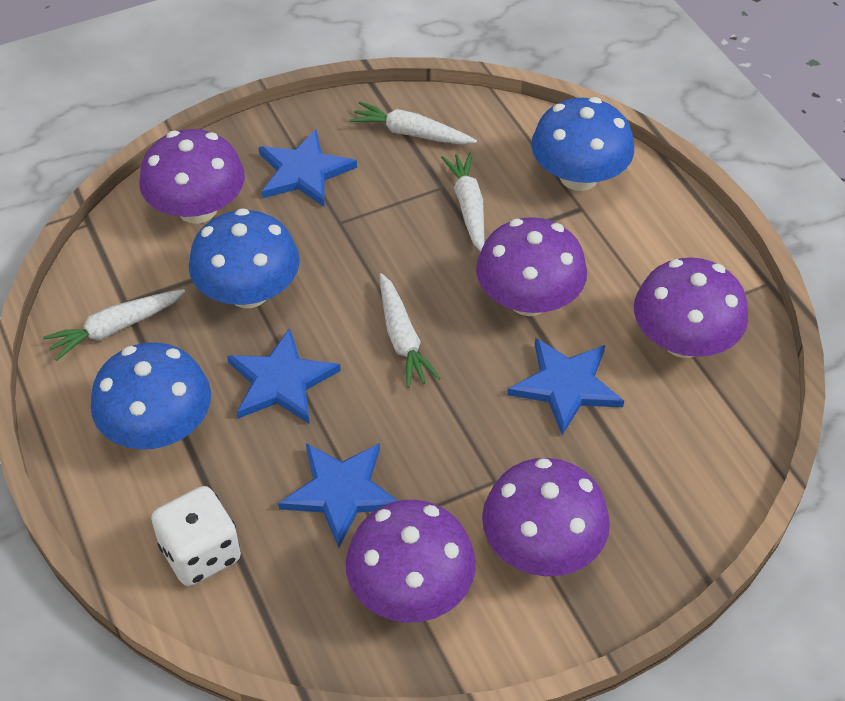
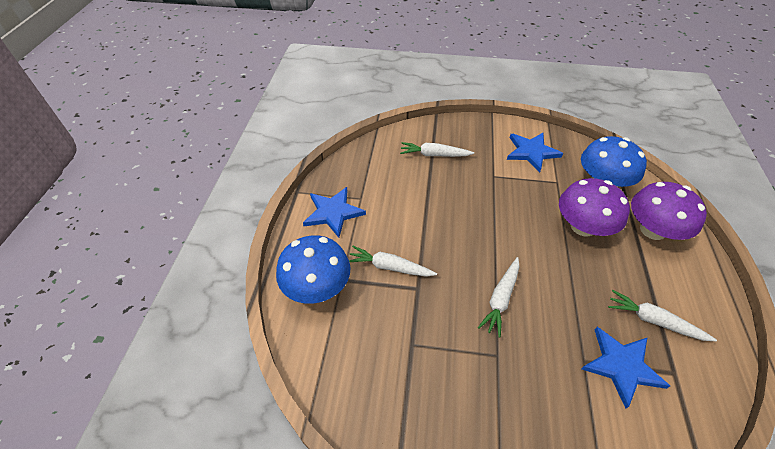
blue mushroom: [91,343,211,449] [189,208,300,308] [531,97,634,191] = 3 -> [276,235,351,304] [581,136,647,187] = 2
blue star: [227,328,341,424] [259,129,357,207] [278,443,398,548] [507,338,624,435] = 4 -> [303,187,366,238] [507,133,563,173] [581,327,670,408] = 3
purple mushroom: [139,129,245,224] [346,500,476,623] [476,217,587,316] [482,458,610,576] [634,257,748,358] = 5 -> [559,178,630,237] [631,182,707,240] = 2
white dice: [151,486,241,586] = 1 -> none = 0

